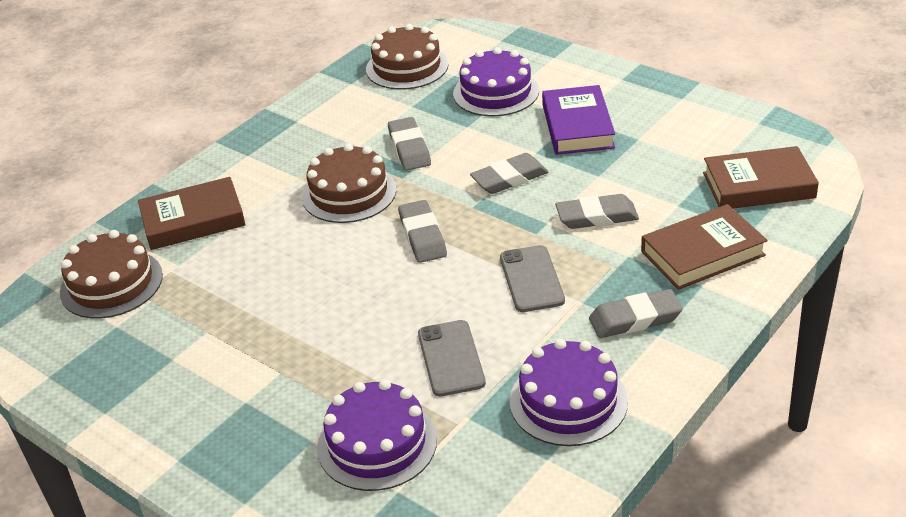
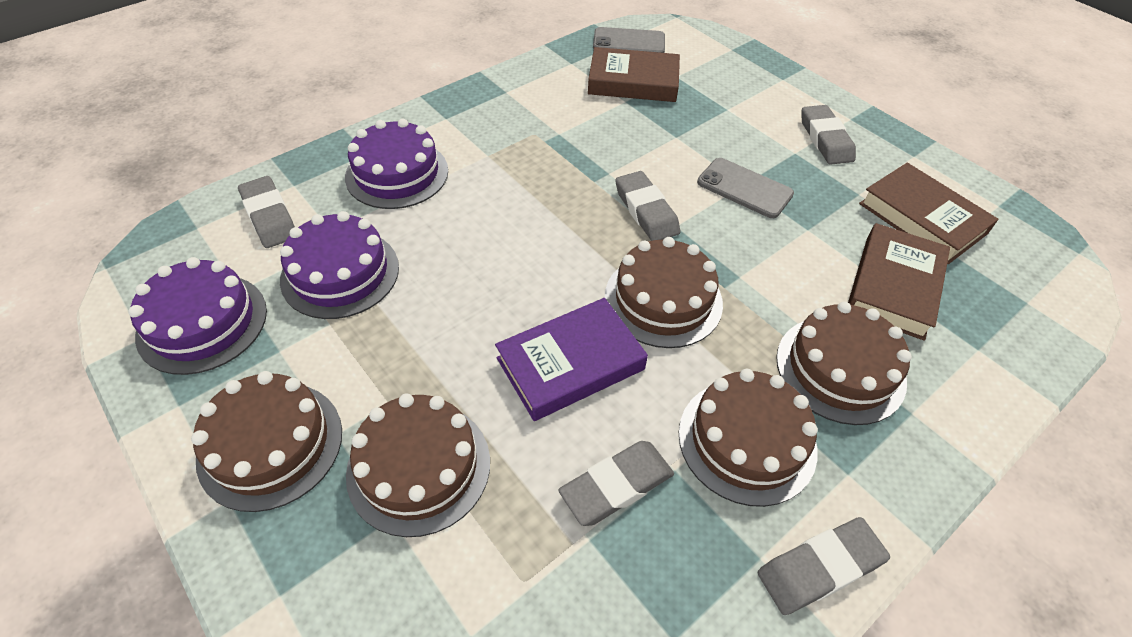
brown cake: [60,230,163,319] [302,143,396,223] [366,24,448,90] = 3 -> [191,371,342,512] [346,393,490,537] [605,237,723,348] [679,369,818,507] [776,302,912,425] = 5

